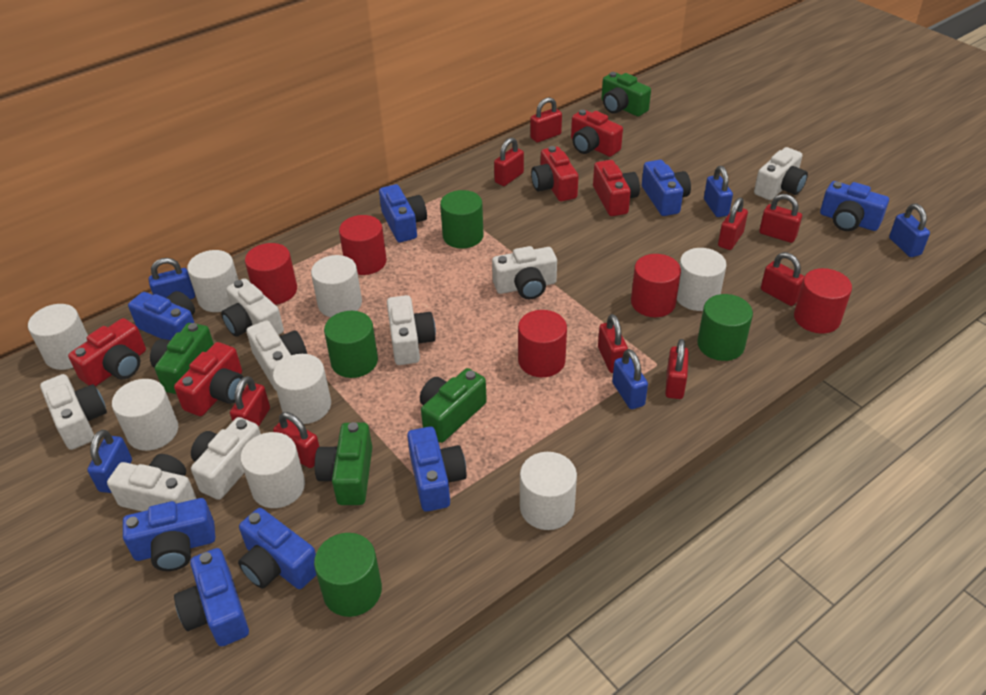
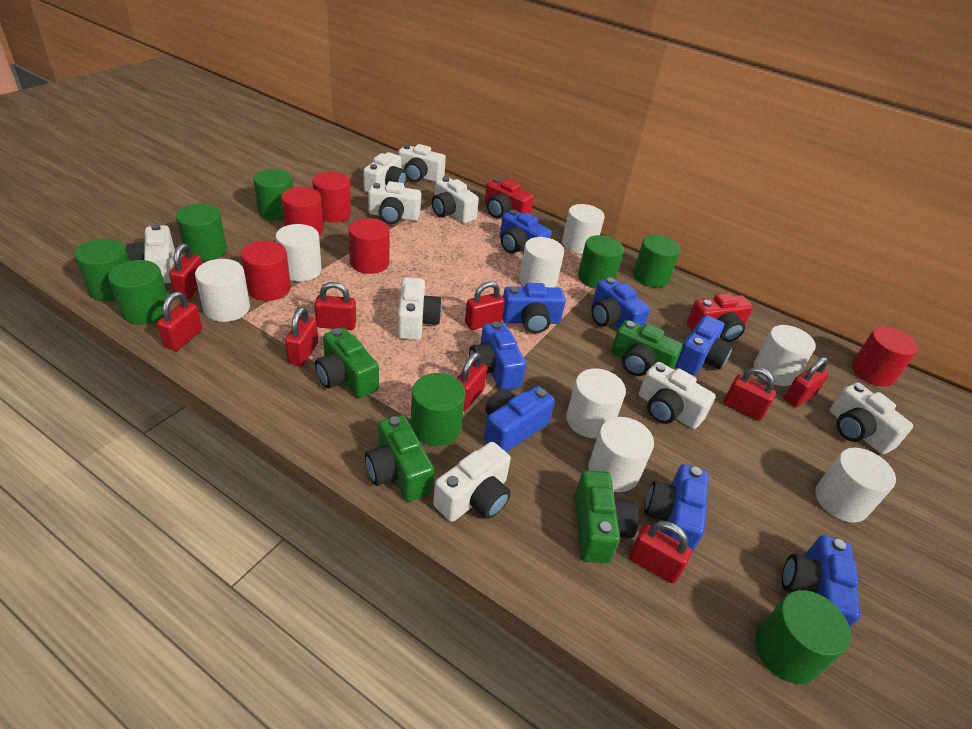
blue padlock: [87,430,132,493] [149,258,195,299] [612,349,648,409] [704,166,733,217] [889,204,930,257] = 5 -> none = 0
green cylinder: [314,533,382,617] [324,311,378,378] [440,190,483,249] [697,294,753,361] = 4 -> [74,239,130,302] [108,260,168,325] [176,204,227,261] [253,169,293,221] [410,373,465,446] [578,235,624,288] [633,235,681,287] [755,590,851,684] = 8
red camera: [68,318,146,387] [174,342,245,416] [531,146,579,201] [571,109,623,157] [593,160,640,216] = 5 -> [484,178,534,218] [686,293,753,342] = 2
white camera: [40,374,107,450] [107,454,197,511] [191,417,261,500] [221,278,284,337] [246,320,307,390] [387,295,436,365] [492,246,557,299] [754,147,808,200] = 8 -> [126,224,175,284] [363,152,407,193] [368,181,421,224] [398,144,446,182] [398,277,442,340] [432,177,479,224] [433,442,511,522] [639,362,716,429] [830,383,913,454] = 9

